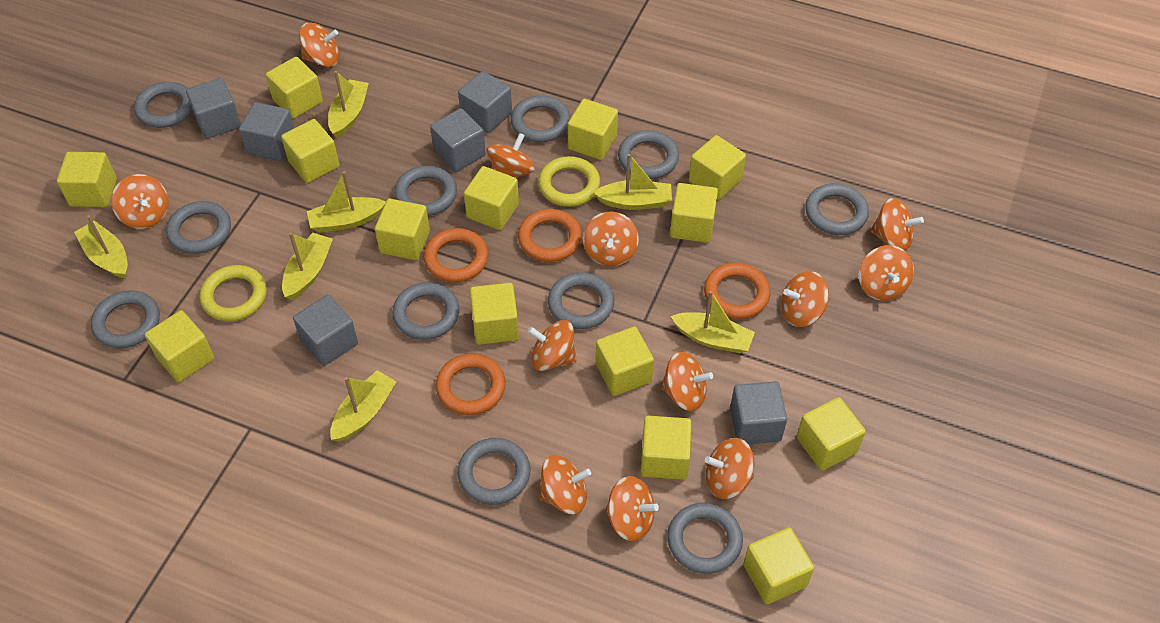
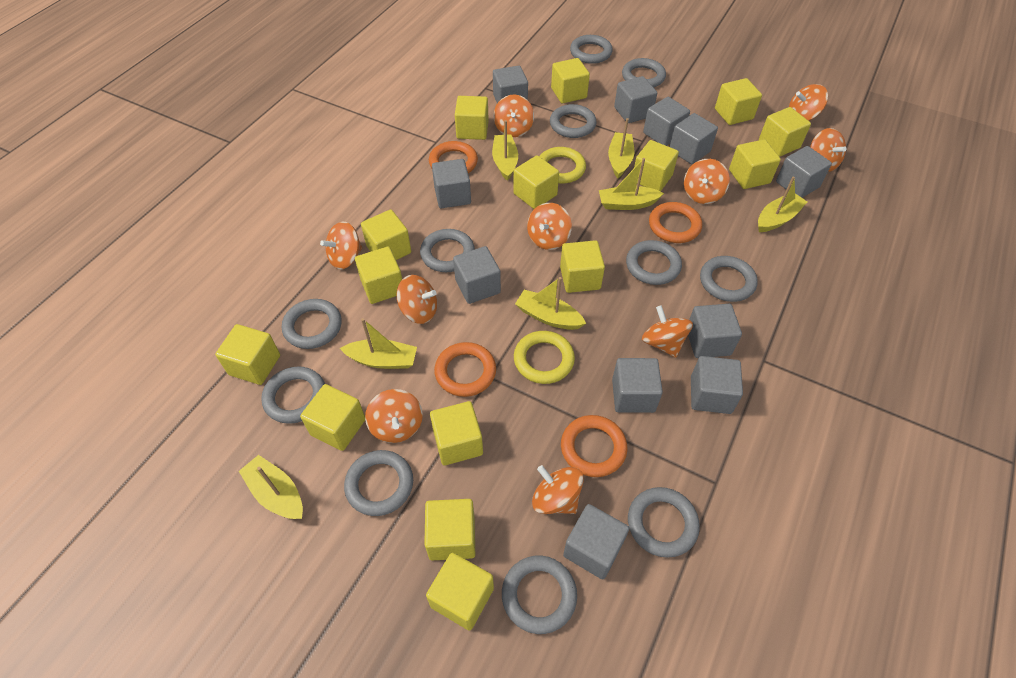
grey cube: [186,78,241,139] [239,102,294,161] [293,295,358,366] [430,108,486,172] [458,71,512,133] [730,381,787,444] = 6 -> [432,159,471,208] [453,246,501,304] [493,66,528,103] [563,504,629,580] [612,358,663,413] [614,76,657,123] [643,97,690,146] [670,113,718,164] [688,304,742,358] [691,356,743,414] [776,146,832,198] = 11
orange spinning top: [111,174,169,229] [299,23,340,67] [486,133,535,178] [528,320,577,371] [538,455,591,514] [583,212,639,266] [606,476,659,541] [661,352,713,411] [705,438,754,499] [781,271,829,327] [859,245,914,301] [871,198,924,251] = 12 -> [320,222,362,269] [365,389,423,443] [396,275,437,324] [493,94,534,137] [527,203,572,250] [532,465,584,514] [642,306,693,358] [684,159,730,204] [789,84,828,121] [810,128,847,172] = 10
yellow cube: [57,152,117,207] [145,310,214,382] [266,57,323,119] [281,119,340,183] [375,199,430,260] [464,166,519,230] [470,283,519,345] [568,99,618,160] [596,327,654,396] [641,416,692,480] [670,183,718,243] [689,135,746,200] [743,527,814,604] [796,397,866,471] = 14 -> [215,324,280,385] [300,384,365,451] [355,247,402,304] [361,209,411,260] [424,499,475,560] [426,553,494,631] [430,401,483,466] [455,96,489,140] [513,155,559,209] [551,58,590,103] [560,240,605,293] [634,140,679,191] [715,78,762,125] [729,139,781,189] [759,107,811,157] = 15

